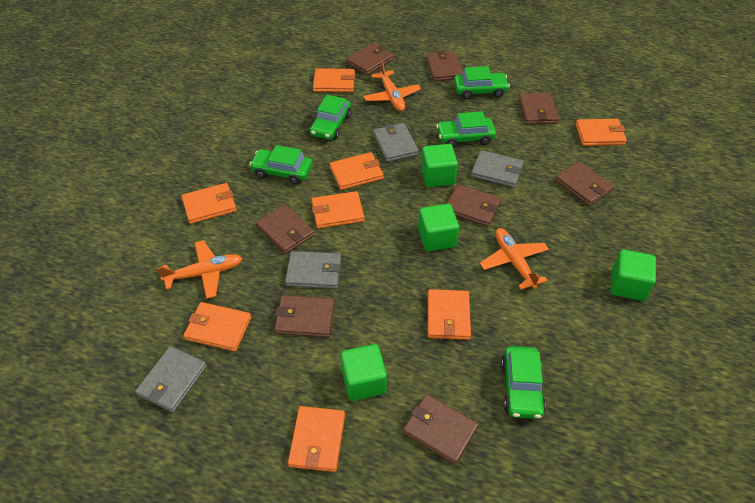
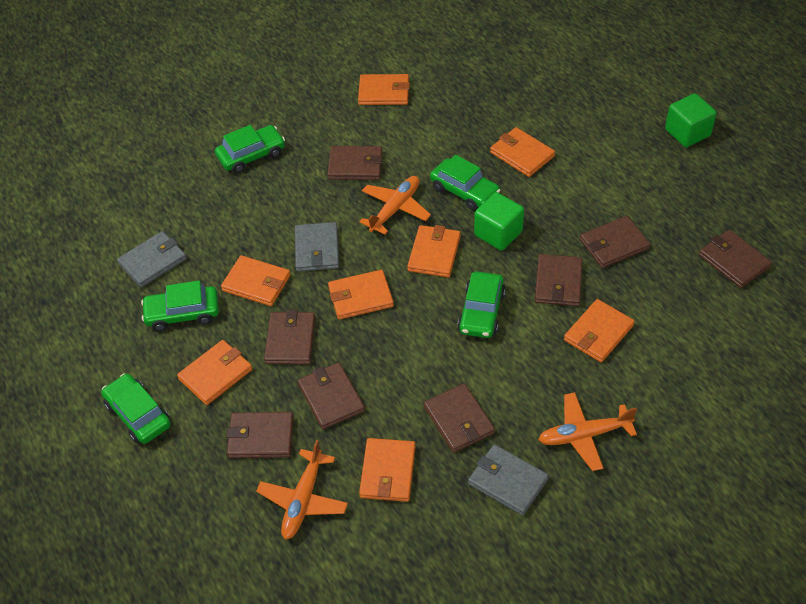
green cube: [340,344,387,401] [418,204,459,252] [421,144,458,187] [611,249,656,301] = 4 -> [474,192,524,250] [665,93,716,147] = 2
grey wallet: [135,346,207,413] [285,251,341,289] [373,123,419,162] [471,150,524,188] = 4 -> [117,231,187,288] [295,222,339,272] [468,444,549,516] = 3

